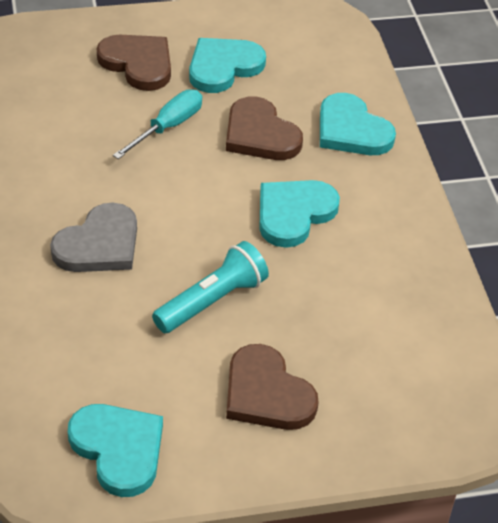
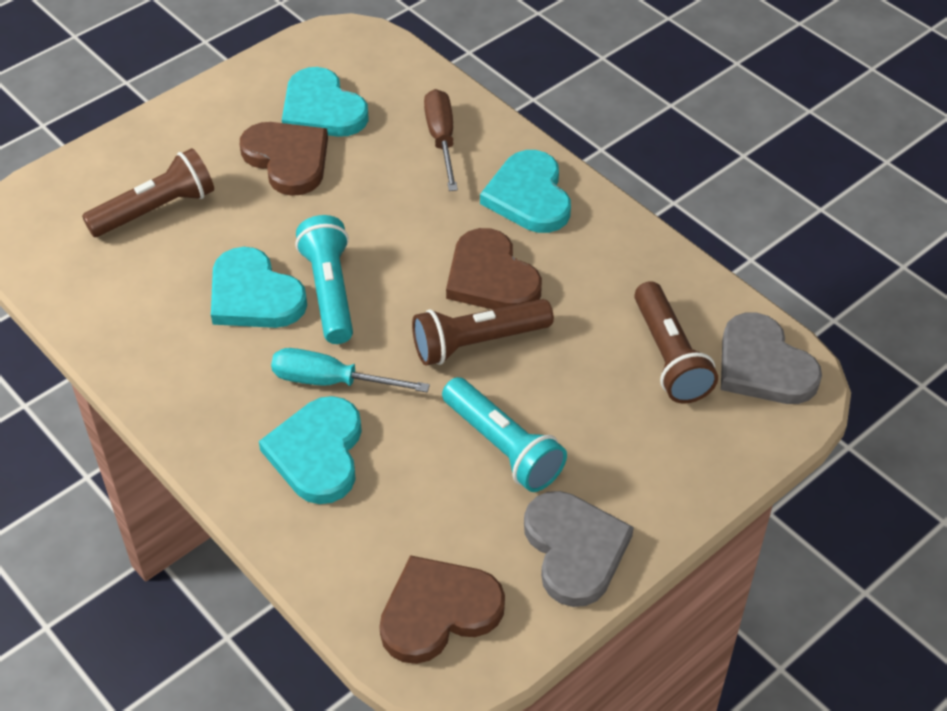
brown flashlight: none = 0 -> [82,148,214,237] [412,299,554,366] [634,281,718,404] = 3
brown screwdriver: none = 0 -> [424,89,458,191] = 1
grey heart: [50,202,137,272] = 1 -> [524,491,634,607] [721,312,822,404] = 2
turquoise flashlight: [152,241,269,333] = 1 -> [295,215,353,344] [442,377,567,492] = 2

